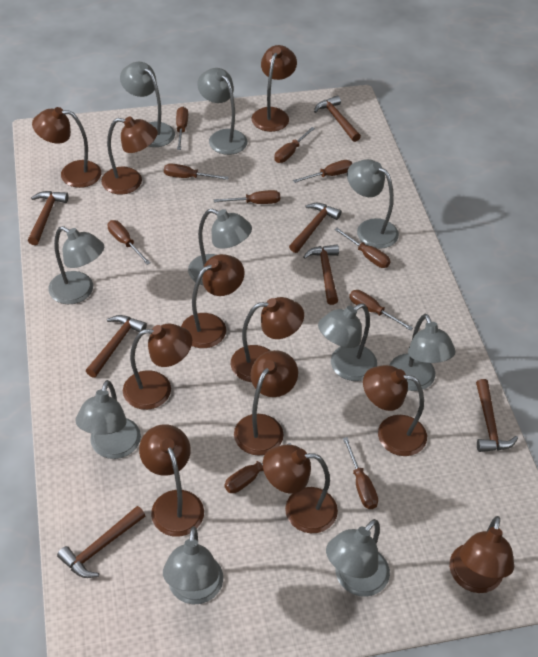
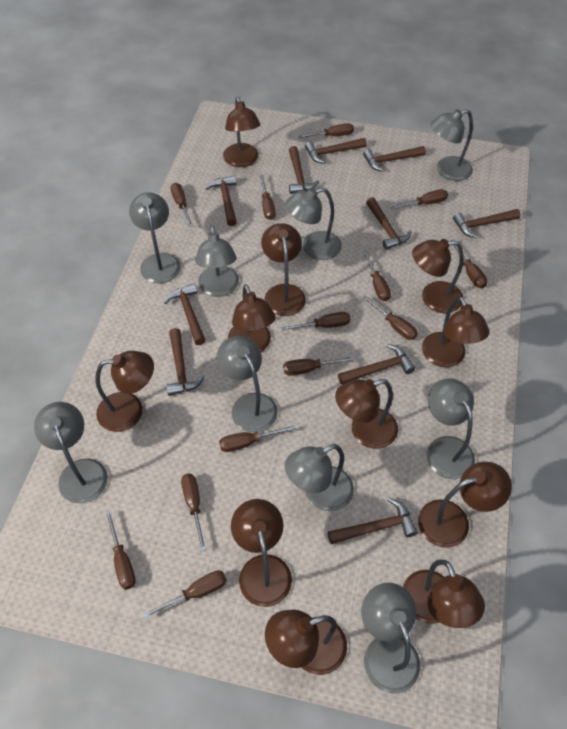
brown hammer: [28,191,68,245] [57,506,145,578] [86,315,147,378] [289,203,341,253] [303,245,339,305] [314,95,361,142] [476,379,518,452] = 7 -> [164,284,206,345] [166,328,204,396] [206,175,237,226] [289,146,319,194] [305,138,367,164] [328,498,418,544] [338,344,415,385] [363,146,426,172] [366,197,411,250] [453,209,521,238] = 10
brown screwdriver: [107,220,151,265] [164,164,229,180] [176,107,188,150] [214,190,280,204] [224,443,292,493] [274,127,315,163] [293,160,352,183] [334,228,391,268] [343,437,378,509] [349,290,413,331] = 10 -> [105,510,136,590] [143,570,227,618] [170,183,193,227] [181,474,206,551] [219,425,295,452] [260,175,276,220] [281,312,350,331] [283,357,355,375] [298,123,354,138] [363,250,391,301] [363,296,418,340] [390,189,448,210] [450,240,487,288] = 13
grey lamp: [48,226,104,304] [76,380,141,459] [120,62,175,147] [163,527,223,604] [188,209,252,285] [197,68,247,155] [318,303,377,381] [326,519,390,597] [347,159,399,249] [390,314,456,391] = 10 -> [34,402,108,503] [129,192,181,283] [195,225,239,297] [217,336,278,433] [285,187,342,260] [285,444,354,511] [361,583,420,694] [427,379,475,479] [431,109,473,181] = 9

